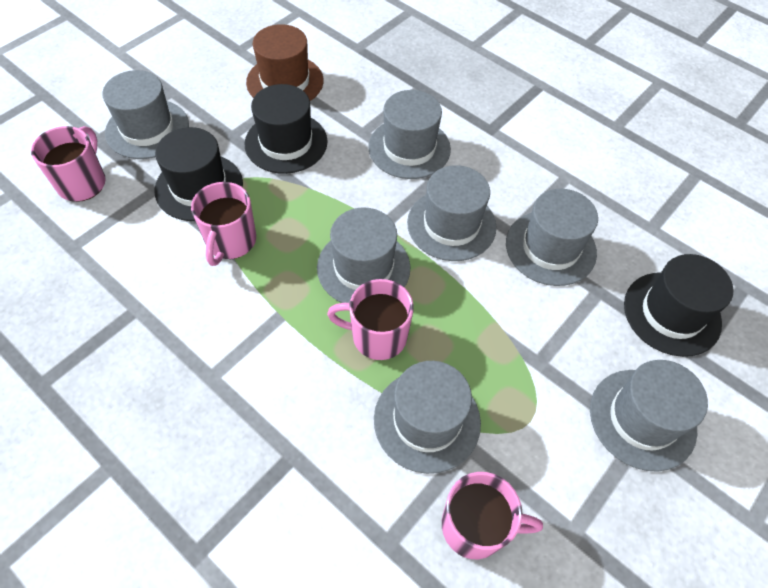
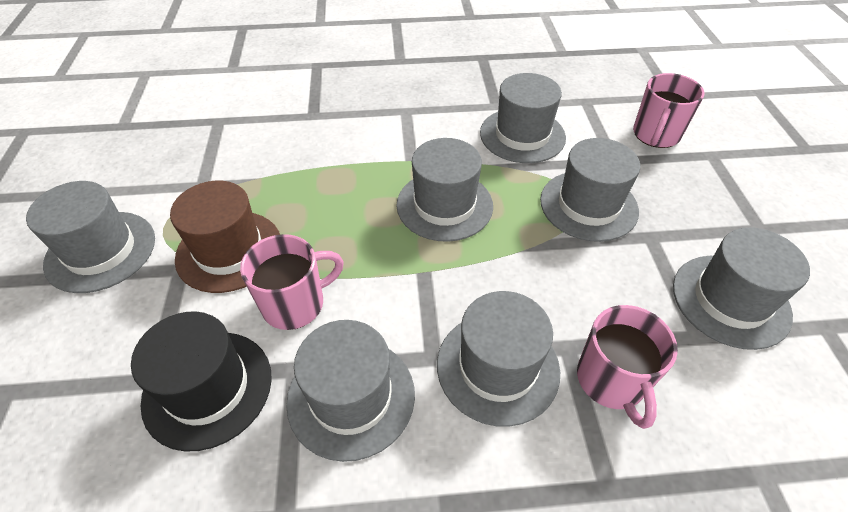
black hat: [154,127,243,221] [244,84,328,174] [624,254,733,357] = 3 -> [131,312,272,452] = 1
pink mug: [31,126,106,202] [191,182,256,266] [327,279,414,360] [442,472,543,559] = 4 -> [240,234,344,330] [577,305,678,429] [633,73,705,148] = 3

